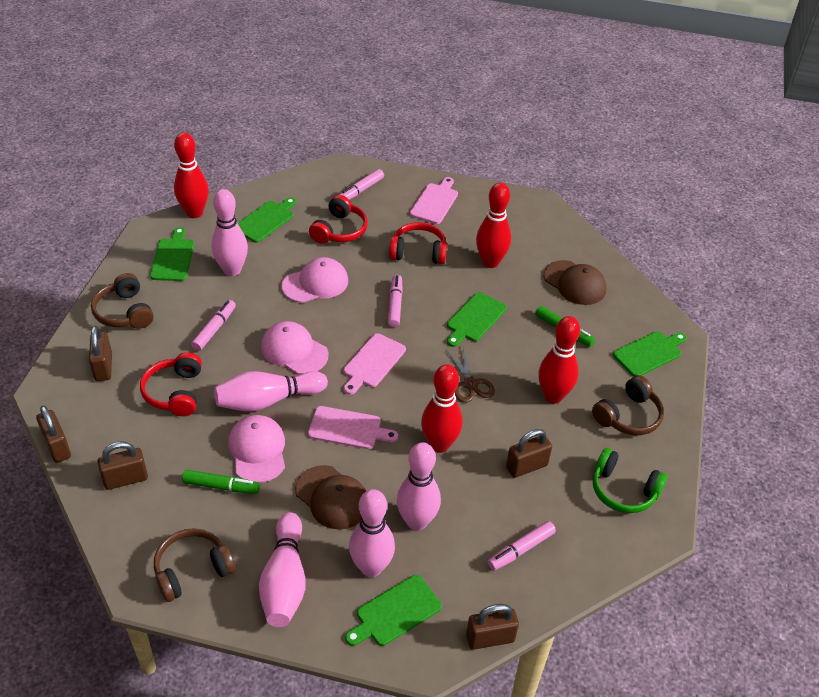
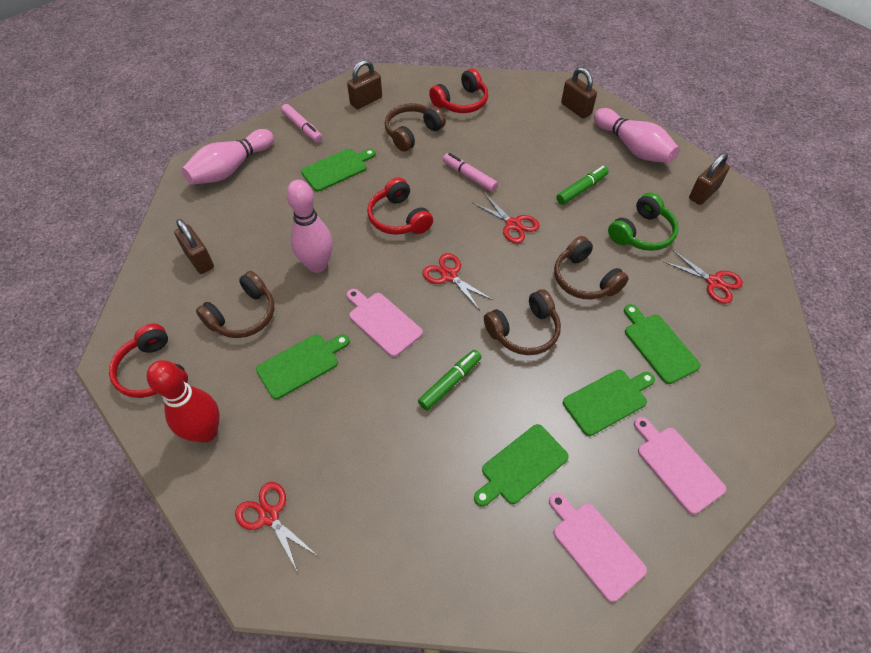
brown cap: [295,465,366,530] [544,260,606,305] = 2 -> none = 0
brown headphones: [91,273,154,329] [154,528,236,602] [592,375,664,435] = 3 -> [196,271,274,338] [385,103,446,152] [484,289,561,355] [554,236,629,300] = 4
brown padlock: [36,405,71,463] [89,326,112,381] [97,441,148,490] [466,604,519,650] [506,429,552,478] = 5 -> [174,219,214,274] [347,60,382,109] [561,67,597,118] [689,152,730,205] = 4
brown scissors: [446,347,495,403] = 1 -> none = 0
pink bowling pin: [211,189,248,276] [214,371,328,412] [259,512,306,627] [349,489,395,577] [397,442,441,531] = 5 -> [182,129,274,185] [286,180,333,273] [594,108,679,163] = 3
pink cap: [228,415,285,483] [261,321,328,375] [282,257,348,303] = 3 -> none = 0
pink marker: [191,300,236,351] [339,169,384,200] [388,275,403,327] [487,521,556,571] = 4 -> [281,104,323,143] [443,153,498,192] = 2
red bowling pin: [174,132,209,218] [421,364,463,453] [476,182,511,268] [538,316,580,404] = 4 -> [146,360,220,443] = 1
red scissors: none = 0 -> [235,482,318,572] [422,253,493,310] [473,193,540,243] [664,250,743,304] = 4

